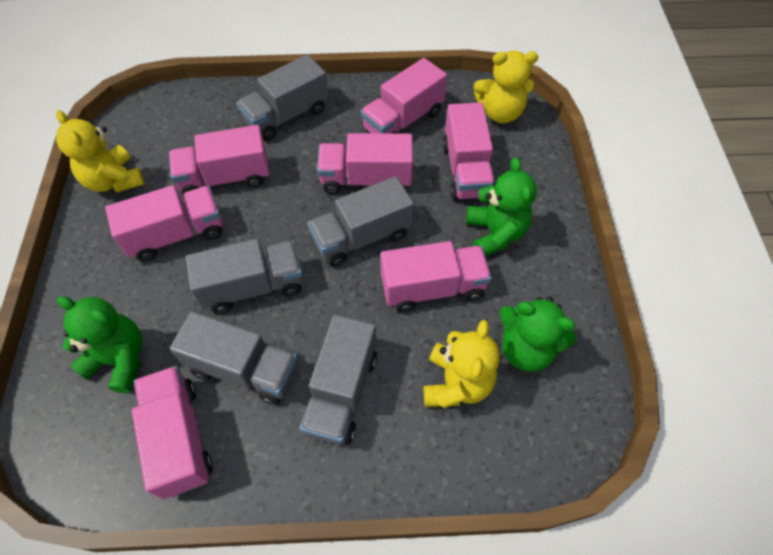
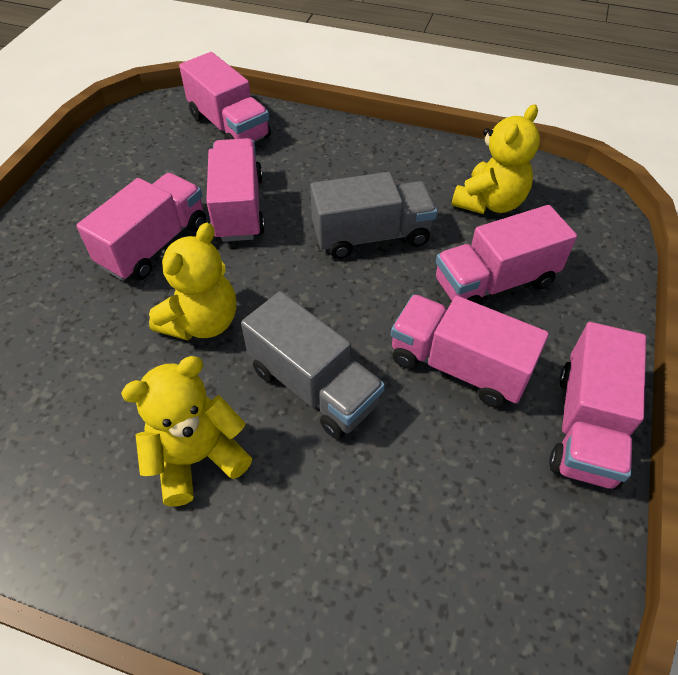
green teddy bear: [56,296,142,393] [466,157,537,256] [499,297,576,372] = 3 -> none = 0
grey truck: [170,311,298,405] [186,239,303,314] [236,54,329,141] [299,315,377,445] [308,176,414,267] = 5 -> [241,291,385,439] [310,172,437,259] = 2
pink truck: [105,185,223,262] [132,366,213,499] [169,125,270,194] [317,133,413,194] [361,58,447,134] [380,241,492,312] [443,102,494,200] = 7 -> [76,173,206,281] [179,52,271,142] [206,138,265,242] [391,294,549,408] [436,205,577,305] [549,322,646,490] = 6

